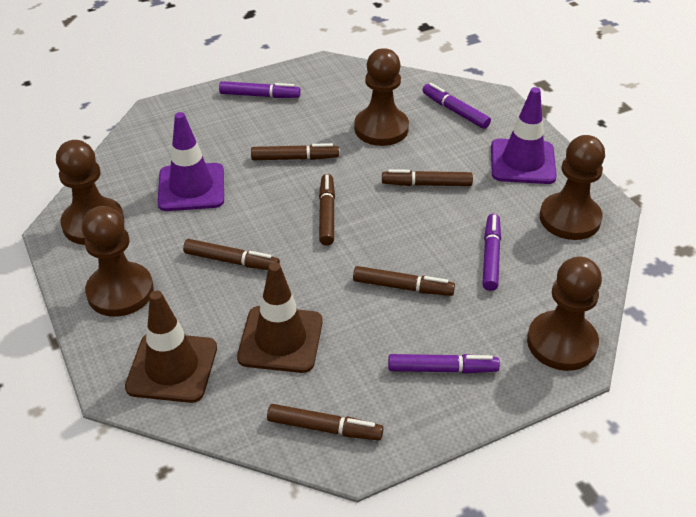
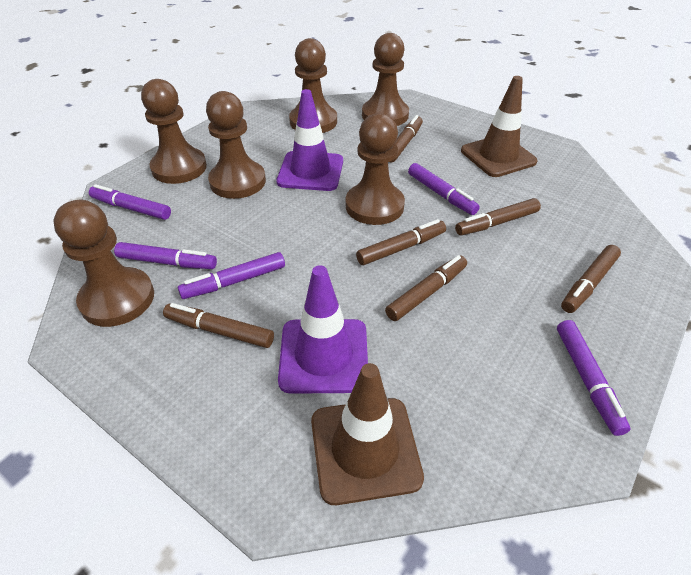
brown pawn: [56,140,125,245] [82,206,154,317] [354,48,409,146] [527,257,602,371] [540,135,605,240] = 5 -> [53,200,154,327] [141,79,207,184] [206,91,266,199] [289,38,337,133] [346,113,405,225] [362,33,409,126] = 6
purple marker: [219,81,301,98] [388,354,500,374] [422,83,491,129] [482,214,501,291] = 4 -> [89,184,171,220] [114,242,217,269] [178,252,285,299] [408,163,480,215] [557,320,630,436] = 5

